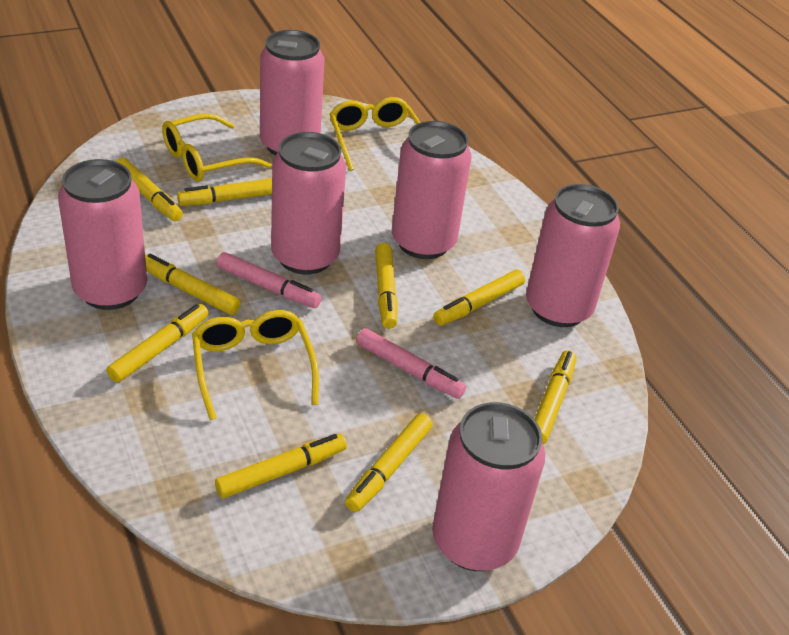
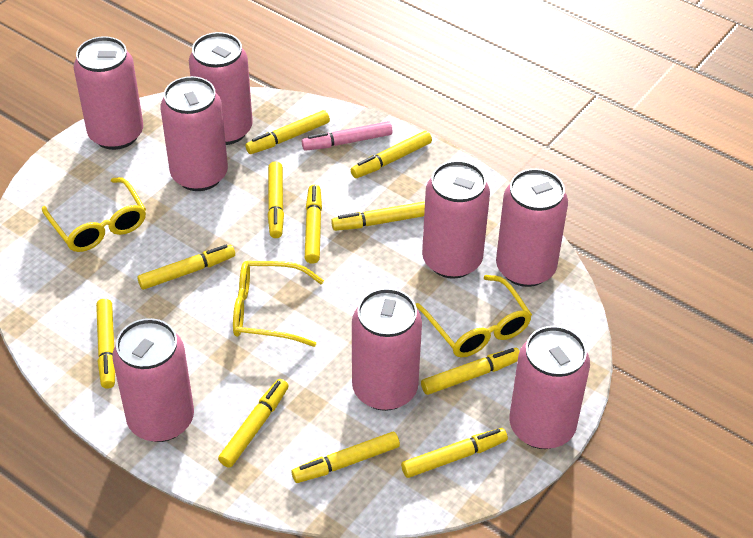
pink can: [58,159,147,310] [260,30,324,156] [271,132,346,275] [392,121,472,259] [432,402,545,571] [526,184,620,327] = 6 -> [74,36,143,150] [112,318,194,442] [161,76,228,191] [189,32,253,145] [352,288,422,411] [422,161,490,279] [496,169,568,287] [509,326,590,449] = 8
pink marker: [217,252,322,308] [356,328,466,399] = 2 -> [302,121,392,151] = 1
yellow marker: [107,304,209,382] [116,158,183,222] [145,254,241,315] [177,178,272,206] [215,434,347,499] [345,413,432,512] [375,243,398,329] [433,269,525,326] [534,350,577,444] = 9 -> [96,299,115,389] [137,245,235,290] [218,379,289,468] [245,110,330,154] [268,161,284,238] [292,432,400,483] [305,184,322,264] [331,202,425,231] [351,131,432,178] [401,428,508,478] [421,348,520,395] = 11

